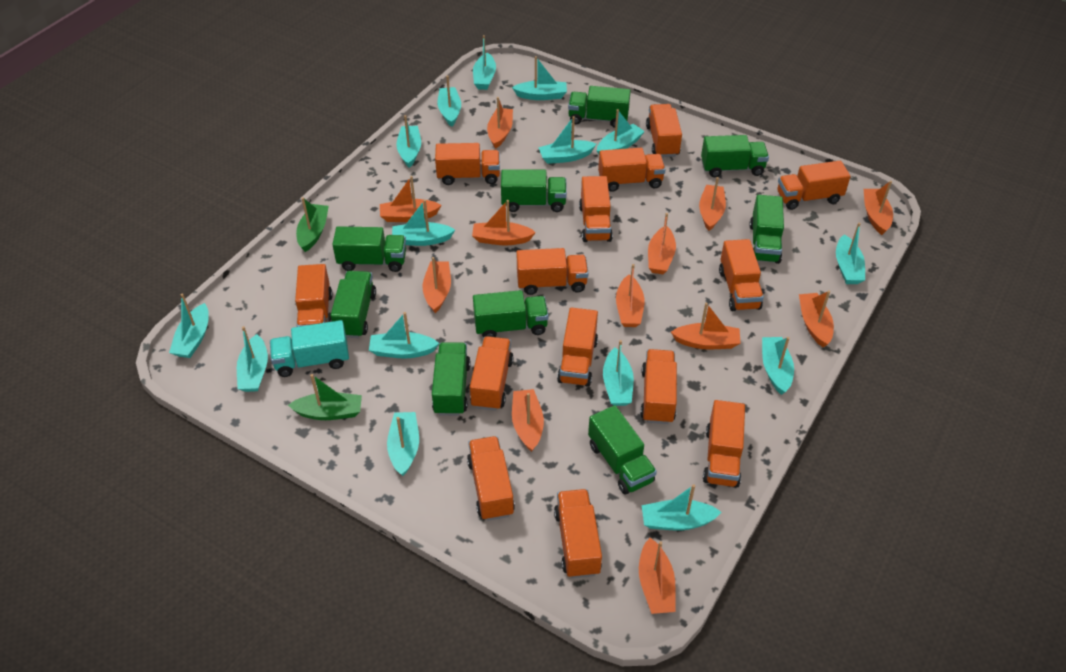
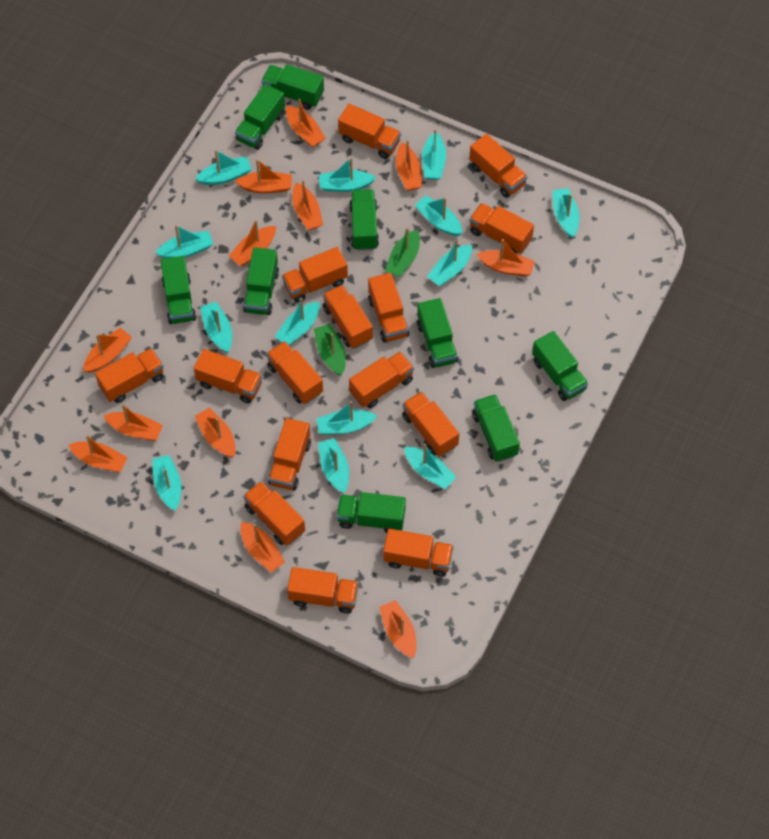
orange truck: [295,264,333,327] [435,143,500,185] [467,436,515,521] [470,336,514,411] [517,248,588,295] [554,489,602,578] [557,307,598,387] [579,176,613,242] [598,148,666,192] [640,349,677,424] [646,104,682,157] [703,400,745,487] [719,239,764,311] [777,161,851,210] = 14 -> [95,348,164,403] [194,349,262,403] [243,481,305,546] [266,341,323,404] [268,418,311,490] [282,247,348,303] [287,567,359,614] [323,285,373,349] [338,104,401,159] [349,351,414,408] [368,273,409,342] [383,528,454,577] [402,391,459,457] [469,134,527,198] [469,203,534,254] = 15
turquoise boat: [169,294,209,358] [237,326,268,392] [369,312,439,358] [387,412,419,476] [392,200,455,246] [396,115,421,168] [437,75,461,127] [473,35,496,90] [512,56,567,100] [538,116,596,164] [597,109,645,154] [603,340,634,406] [642,484,722,530] [762,337,794,395] [836,222,865,284] = 15 -> [152,455,182,511] [156,225,213,258] [195,150,252,185] [200,302,232,353] [275,298,320,346] [316,401,377,435] [318,438,349,493] [319,157,376,192] [404,444,457,489] [415,195,463,236] [422,129,446,180] [427,239,472,286] [552,188,580,238] = 13
turquoise truck: [270,320,349,377] = 1 -> none = 0

